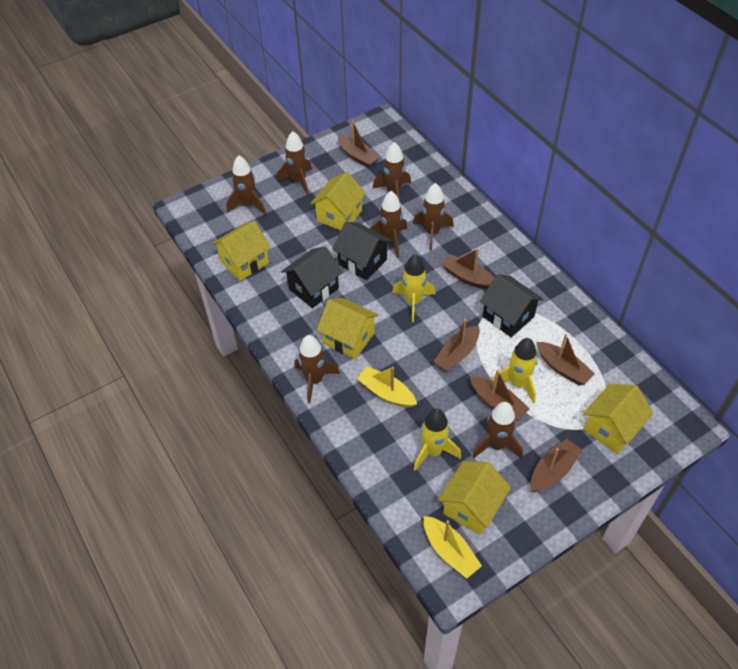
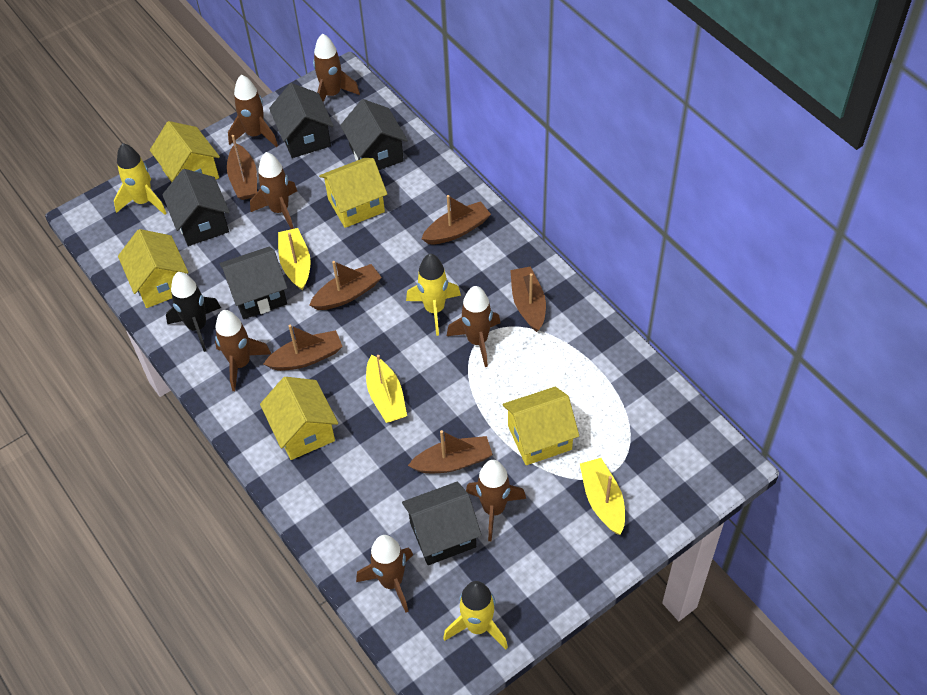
black house: [281,246,343,308] [333,221,392,280] [480,274,543,337] = 3 -> [162,169,230,246] [220,246,287,319] [269,83,334,158] [340,99,408,170] [402,482,482,565] = 5
black rocket: none = 0 -> [166,272,221,352] = 1
yellow boat: [357,367,417,407] [423,516,482,579] = 2 -> [278,228,311,291] [366,355,407,423] [580,458,625,535] = 3

